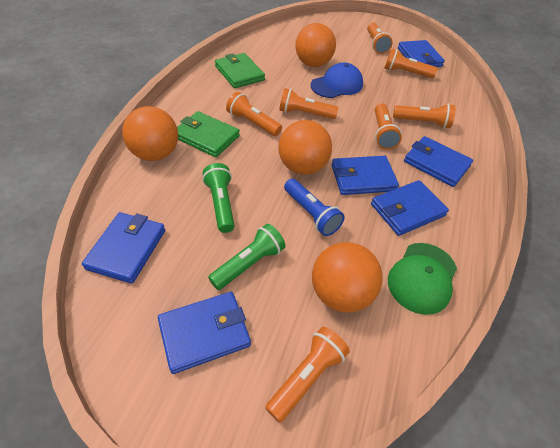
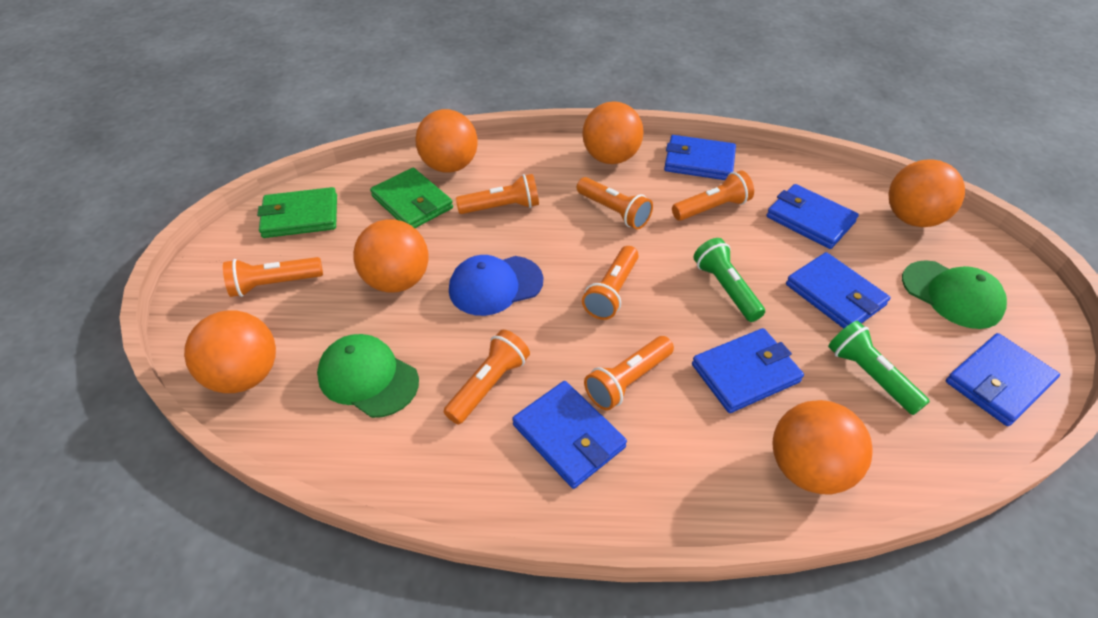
blue flashlight: [284,179,345,236] = 1 -> none = 0
green cap: [388,243,457,315] = 1 -> [317,334,419,418] [902,260,1007,329] = 2
orange ball: [122,106,178,161] [279,120,332,175] [295,23,336,67] [312,242,383,313] = 4 -> [184,310,276,393] [353,219,428,293] [415,109,478,173] [582,101,644,164] [773,400,872,494] [888,159,965,227] = 6

